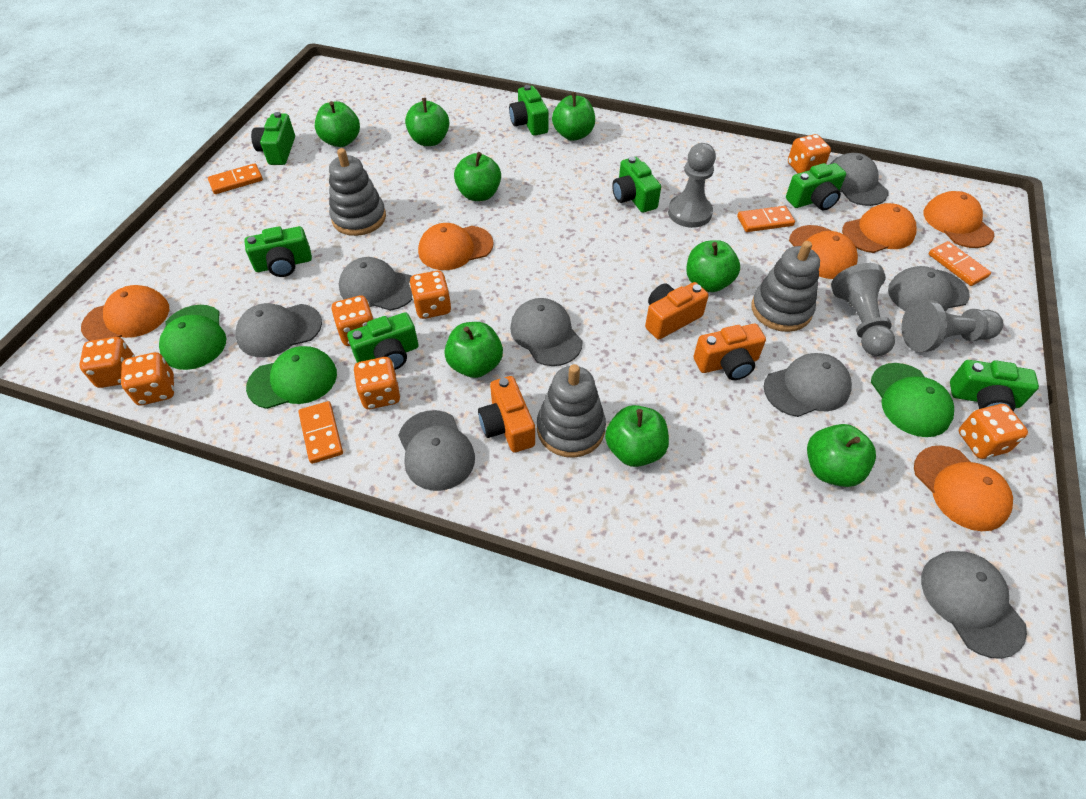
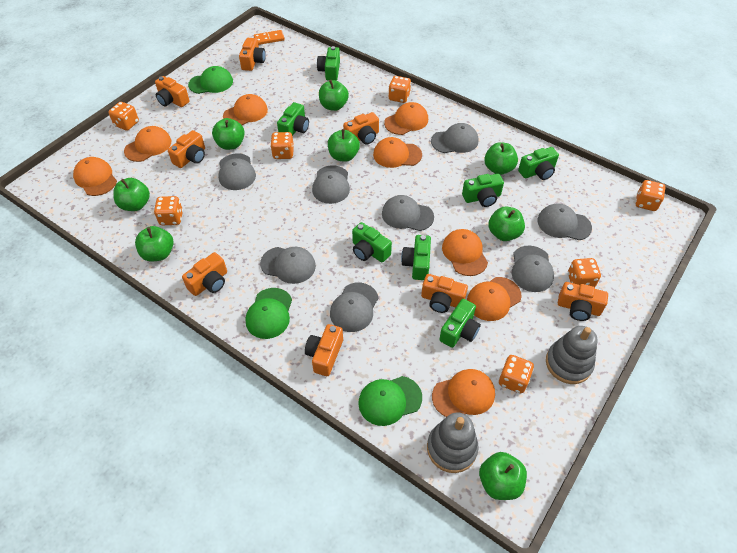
grey pawn: [668,143,716,228] [831,263,895,356] [902,299,1003,352] = 3 -> none = 0
grey stacking toy: [329,148,386,236] [537,364,606,458] [751,241,820,332] = 3 -> [427,413,479,473] [546,326,597,384] = 2
orange camera: [478,376,535,452] [645,282,709,340] [694,324,766,380] = 3 -> [155,76,190,107] [168,130,205,168] [182,252,227,296] [239,38,266,71] [305,324,343,376] [343,112,379,144] [421,274,468,313] [558,282,608,321] = 8
orange cap: [81,285,169,341] [418,223,494,270] [789,225,858,279] [842,203,917,253] [914,446,1013,531] [923,191,994,248] = 6 -> [73,157,117,196] [124,126,171,162] [223,94,268,125] [373,137,422,168] [384,102,428,135] [432,369,495,417] [442,229,488,276] [467,277,522,321] = 8
orange domino: [208,163,263,194] [298,401,343,464] [737,206,795,232] [929,241,991,286] = 4 -> [254,30,285,45] = 1

